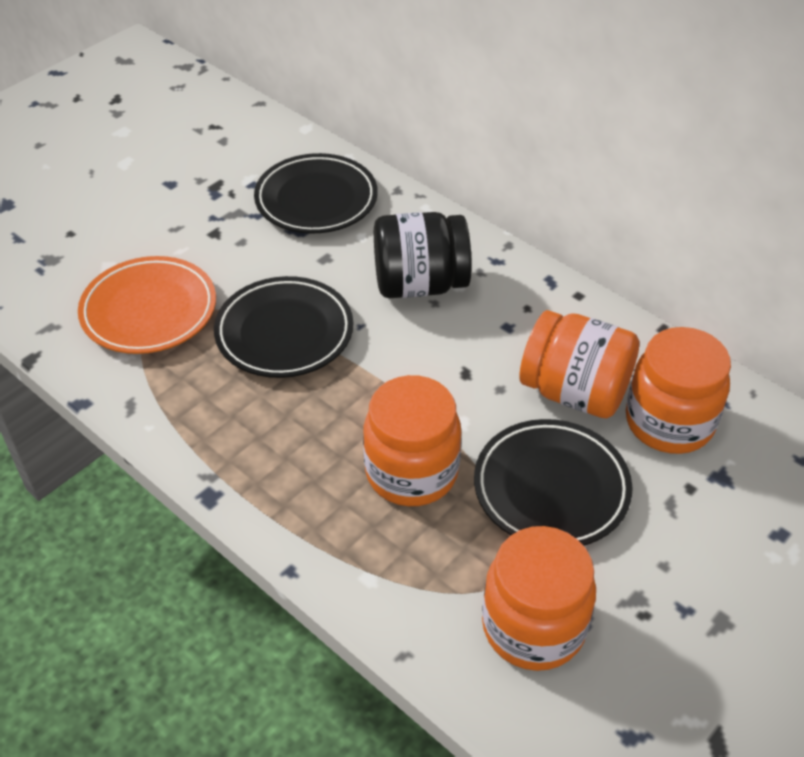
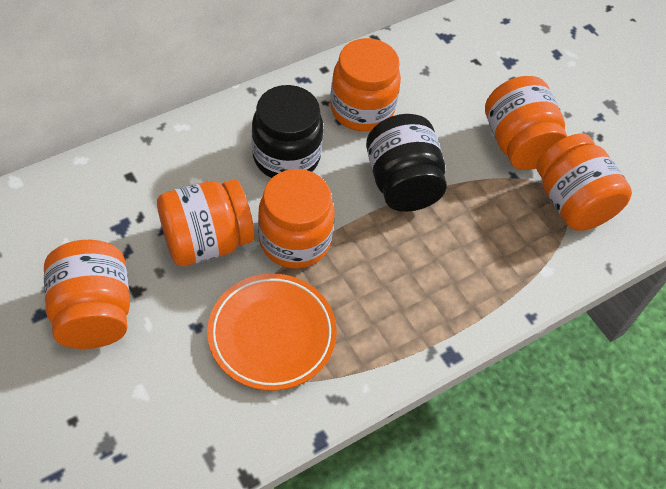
black jar: [374,212,472,298] = 1 -> [252,85,323,178] [366,114,447,212] = 2
black plate: [214,276,353,378] [254,153,378,233] [474,419,633,546] = 3 -> none = 0
orange jar: [363,375,461,506] [482,526,596,671] [519,310,640,418] [626,327,731,454] = 4 -> [44,240,130,349] [157,179,254,266] [258,169,334,269] [330,38,401,131] [485,76,568,170] [536,133,632,231] = 6

